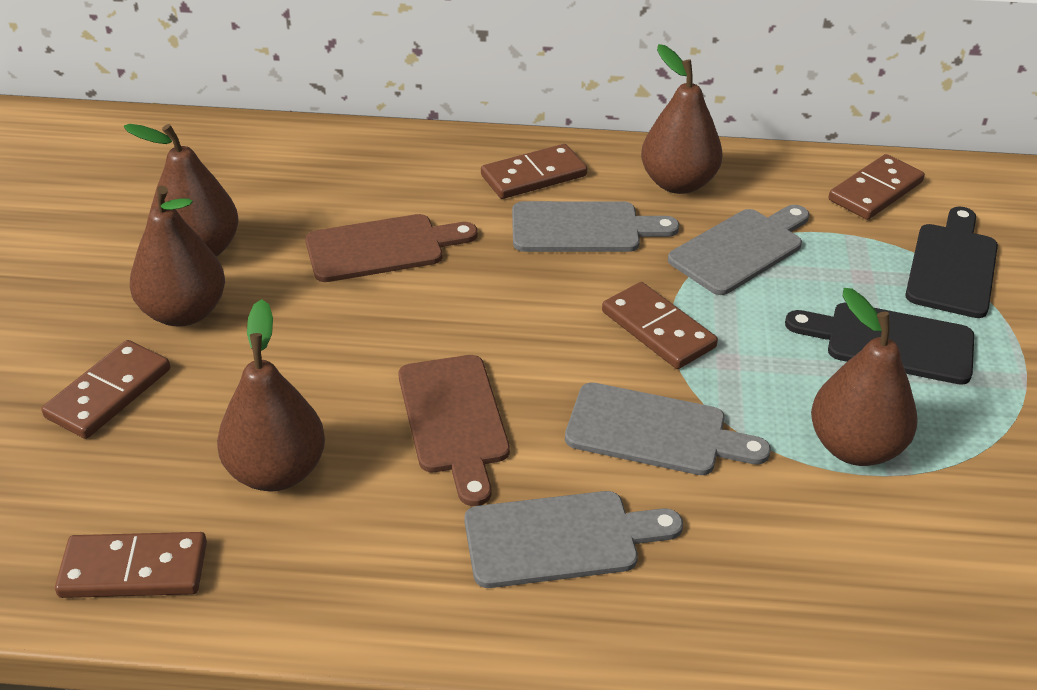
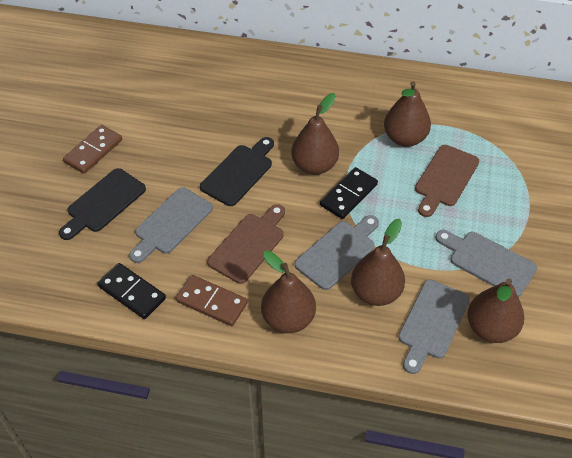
black domino: none = 0 -> [97,263,166,319] [320,167,378,219] = 2
brown domino: [41,340,170,439] [55,532,207,598] [481,144,587,199] [602,282,718,369] [829,154,925,220] = 5 -> [63,125,122,174] [176,275,248,326] = 2

